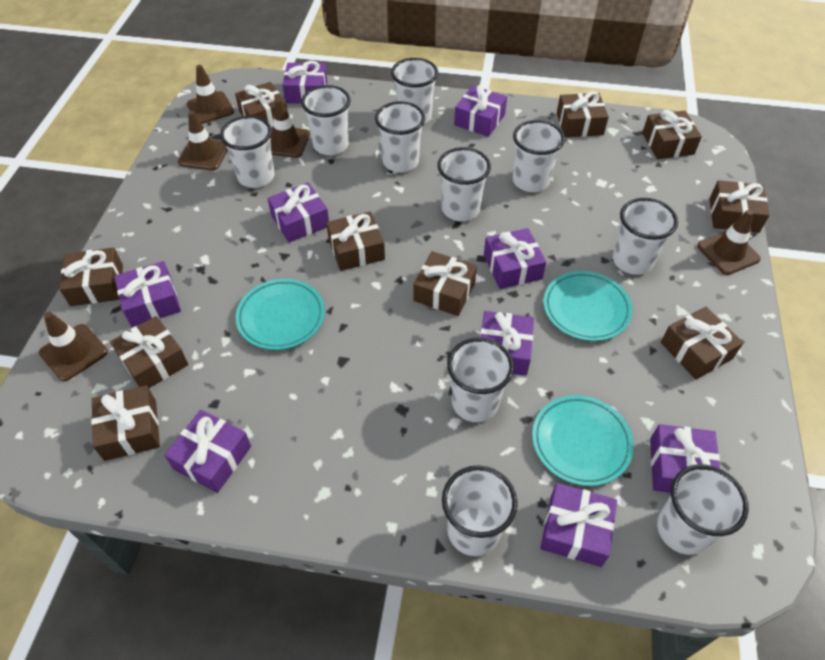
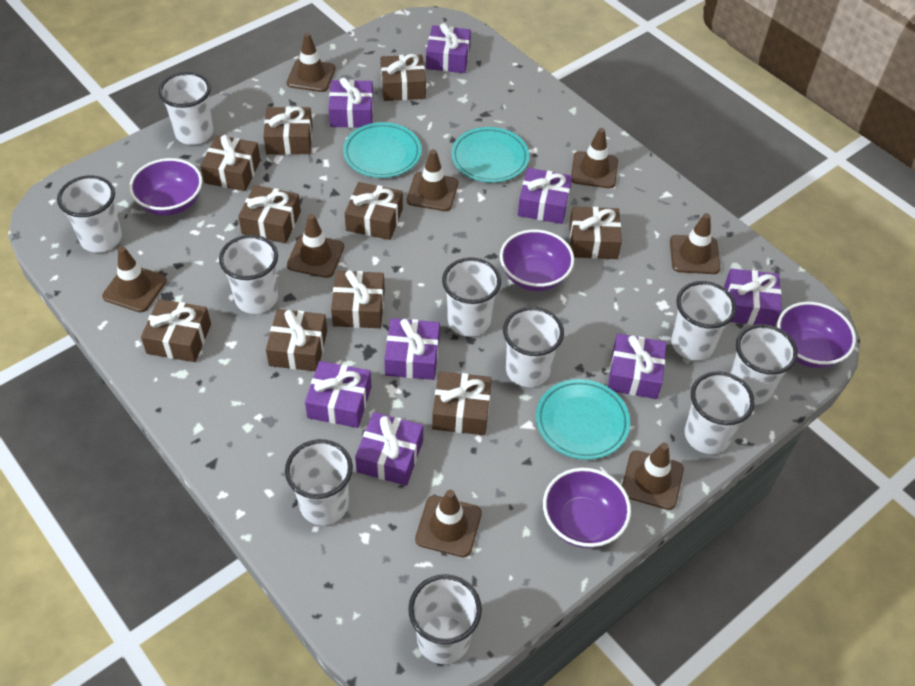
brown traffic cone: [39,312,108,381] [178,111,227,170] [187,65,234,124] [270,99,310,158] [697,210,761,275] = 5 -> [102,246,167,313] [287,33,336,92] [287,214,344,278] [407,149,458,211] [415,490,482,557] [571,128,618,188] [622,443,684,510] [670,213,721,274] = 8
purple bowl: none = 0 -> [129,158,202,216] [500,229,574,291] [543,468,631,548] [777,302,856,368] = 4
purple gift: [114,261,181,327] [164,410,251,493] [267,182,329,243] [282,61,328,104] [454,85,507,137] [480,311,534,376] [484,228,546,289] [540,483,617,567] [650,424,720,493] = 9 -> [305,361,371,428] [329,78,373,128] [355,412,423,486] [384,318,440,380] [426,23,471,73] [518,168,572,224] [608,334,666,399] [724,268,782,326] = 8

